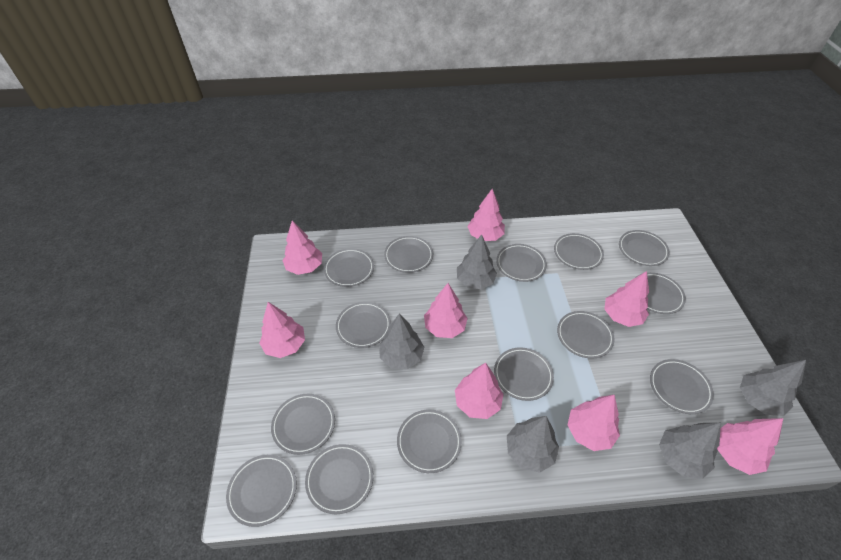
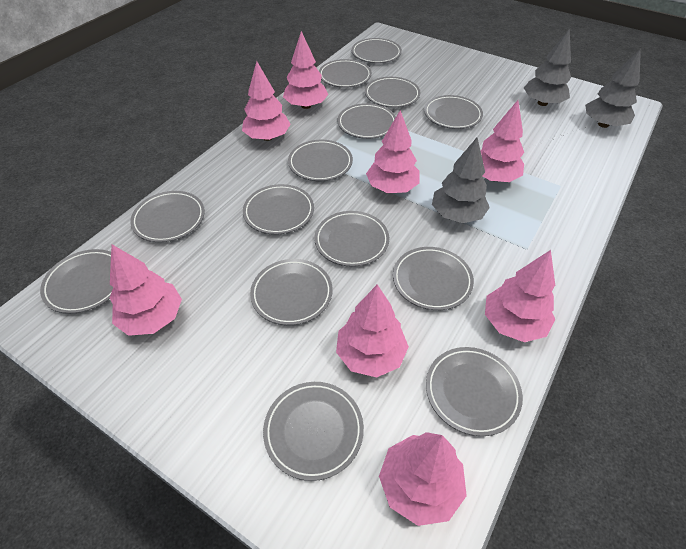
grey tree: [379,313,424,369] [457,235,497,289] [507,416,559,473] [659,423,721,479] [740,360,806,416] = 5 -> [432,138,490,223] [524,28,571,106] [585,49,641,128] = 3

